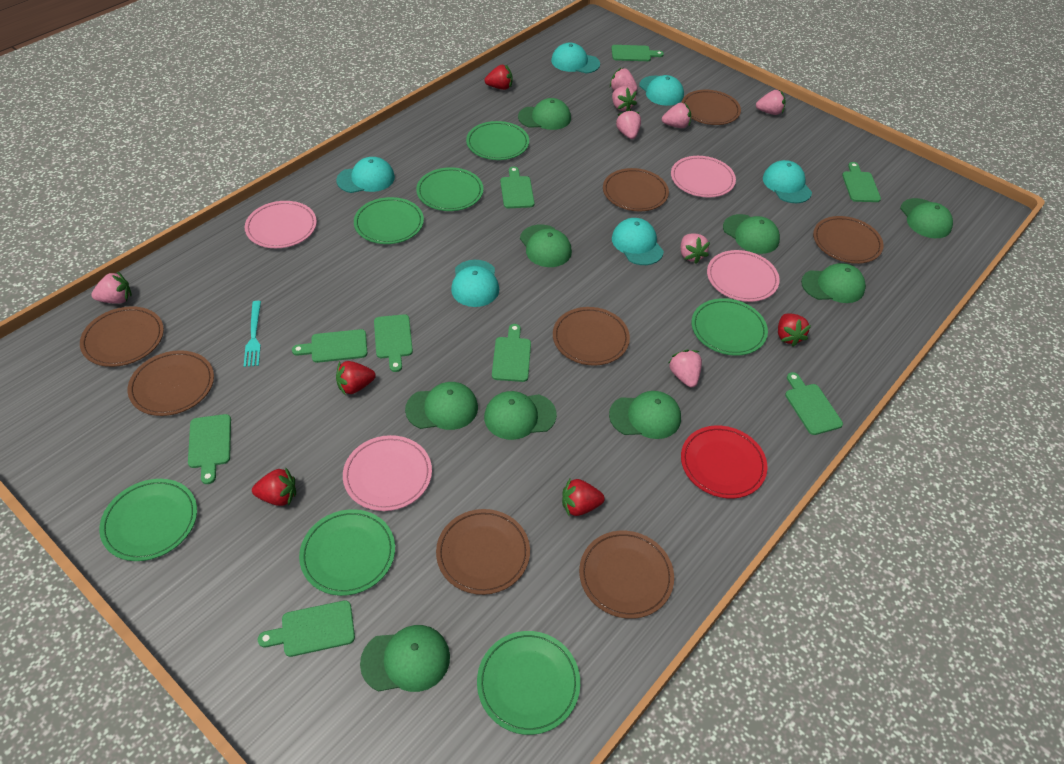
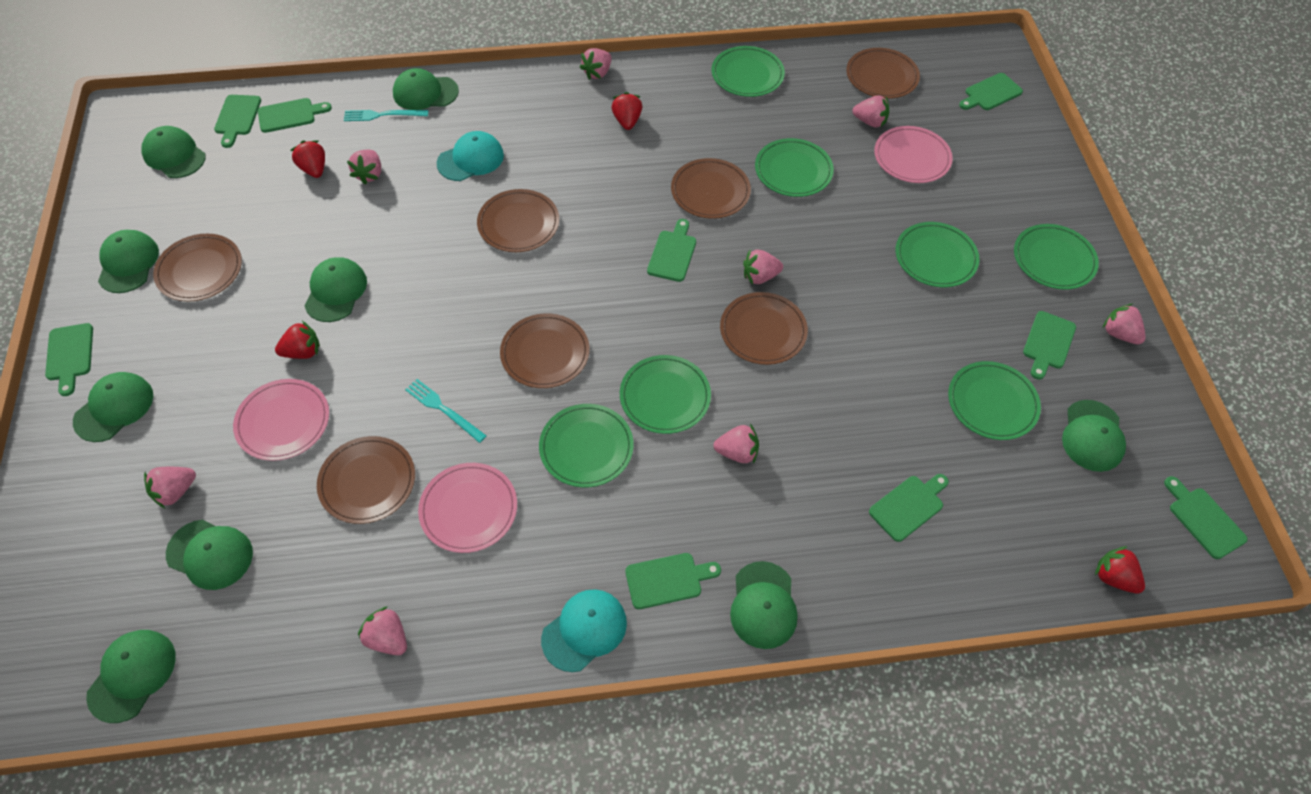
brown plate: [80,306,164,367] [128,350,214,416] [436,509,530,595] [553,307,630,366] [579,531,674,619] [603,168,669,211] [681,90,741,125] [813,216,884,264] = 8 -> [153,234,242,301] [317,436,415,524] [477,189,559,252] [500,313,590,388] [671,158,751,219] [720,292,808,365] [846,48,920,99] = 7
pink plate: [245,201,317,248] [343,435,432,511] [671,156,736,197] [707,250,780,302] = 4 -> [233,379,329,461] [418,463,517,553] [874,126,953,183] = 3
red plate: [681,425,767,498] = 1 -> none = 0
red strawberry: [252,467,296,506] [336,361,376,395] [485,65,513,90] [562,479,605,516] [778,313,811,346] = 5 -> [275,321,320,359] [290,140,325,178] [611,92,642,130] [1095,546,1145,594] = 4
turquoise cap: [336,157,395,193] [451,260,499,307] [551,43,600,73] [612,218,664,265] [639,75,684,106] [763,160,812,203] = 6 -> [437,131,504,181] [541,589,627,672] = 2
turquoise fork: [244,301,261,367] = 1 -> [344,110,428,121] [405,379,486,443] = 2

